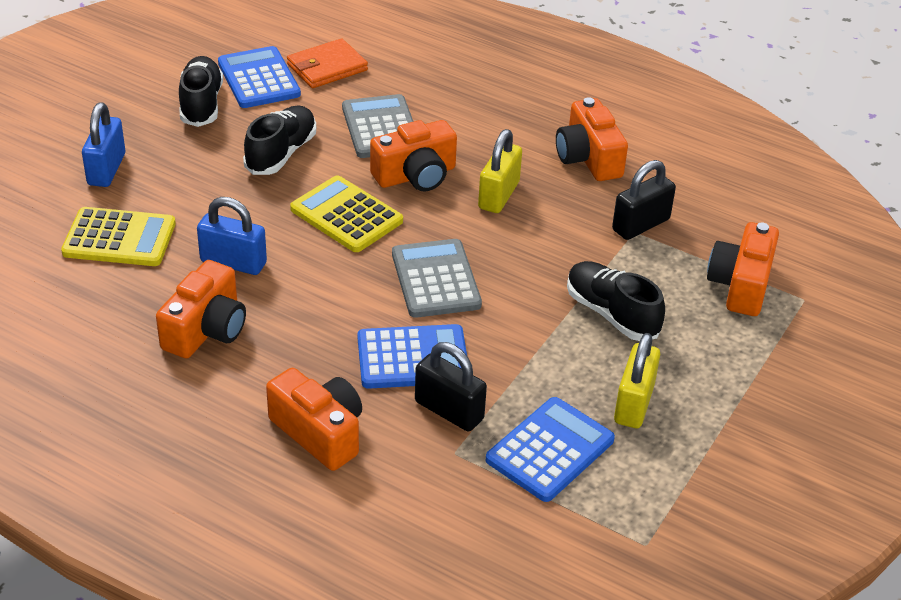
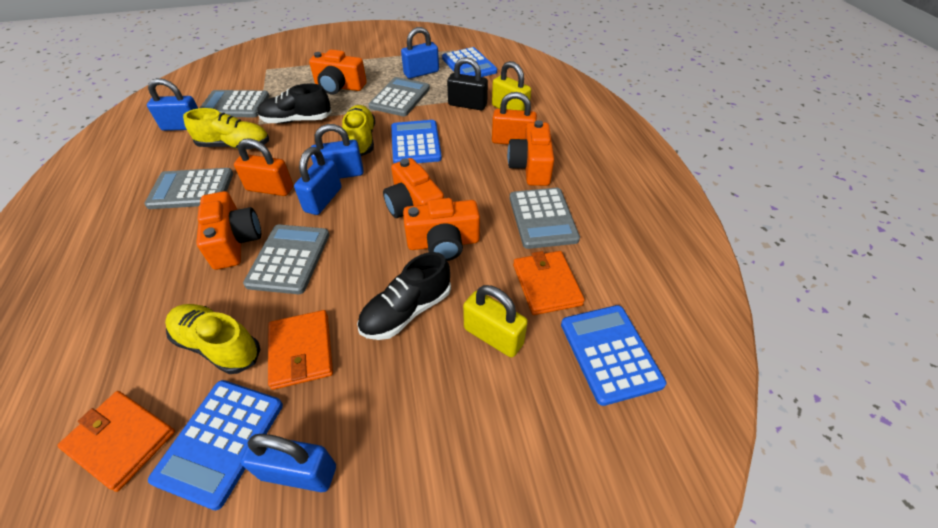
black padlock: [415,342,487,431] [612,160,676,240] = 2 -> [447,57,488,110] = 1
black shoe: [179,56,223,127] [243,105,316,175] [567,261,665,341] = 3 -> [257,84,332,124] [357,252,451,340] = 2
blue calculator: [218,46,301,108] [358,324,467,389] [486,397,615,502] = 3 -> [148,380,283,510] [391,120,442,163] [442,47,497,77] [561,305,666,406] = 4
blue padlock: [82,103,125,187] [197,197,267,275] = 2 -> [147,78,198,131] [241,434,336,492] [294,147,342,215] [311,124,364,179] [401,27,439,79] = 5
grey calculator: [342,94,414,158] [392,239,482,318] = 2 -> [144,168,233,209] [200,90,269,117] [243,225,329,294] [368,77,430,116] [510,188,580,249] = 5
orange padlock: none = 0 -> [234,138,293,196] [492,92,537,145] = 2
orange wallet: [287,38,368,88] = 1 -> [57,391,175,492] [268,310,333,390] [513,251,585,315] = 3
yellow calculator: [61,207,176,266] [290,175,403,252] = 2 -> none = 0
yellow shoe: none = 0 -> [165,304,261,374] [183,108,269,150] [342,105,375,156] = 3

